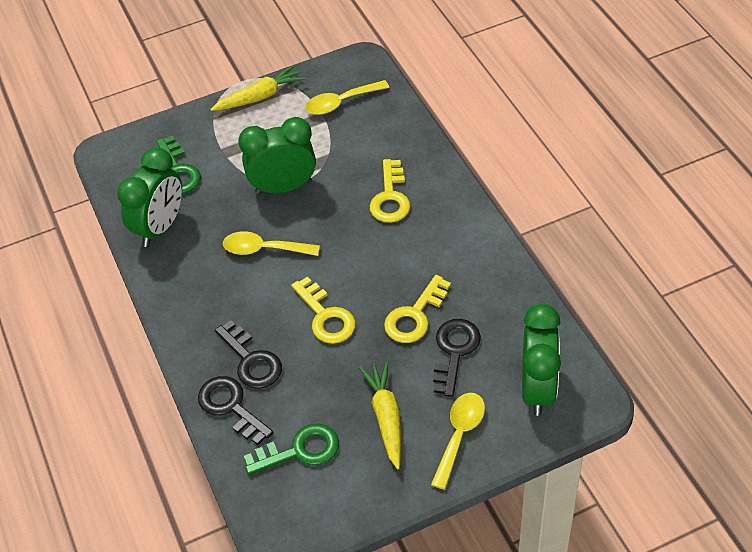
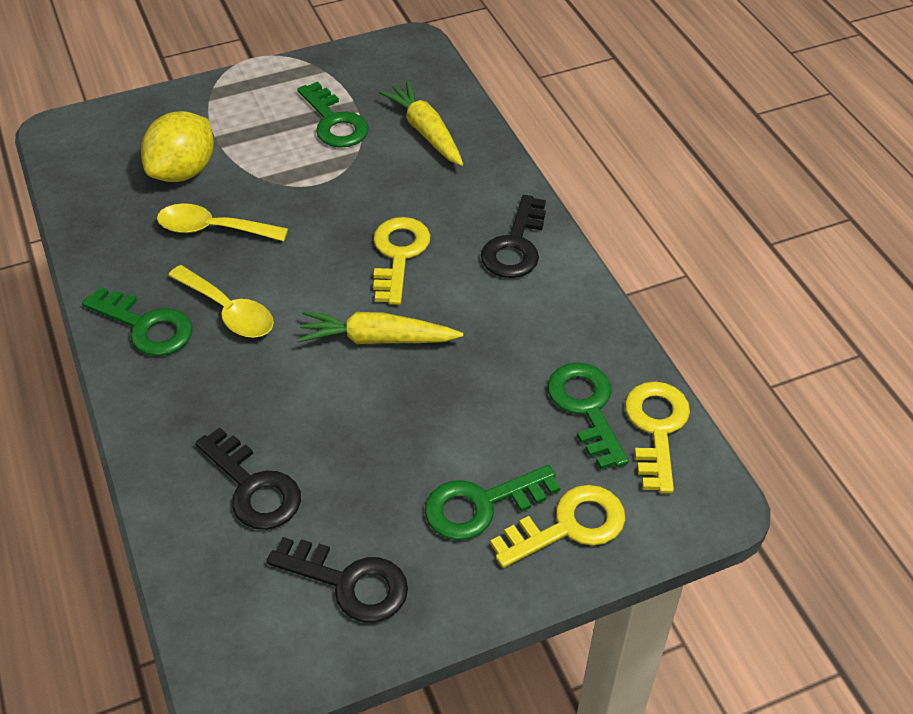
green clock: [117,147,182,247] [238,117,316,195] [522,303,561,416] = 3 -> none = 0
green key: [156,136,201,194] [244,423,339,475] = 2 -> [82,287,193,356] [297,82,369,148] [425,465,561,540] [548,363,629,469] = 4
yellow lemon: none = 0 -> [141,111,214,182] = 1
yellow spoon: [223,231,320,256] [305,80,389,115] [431,393,485,490] = 3 -> [157,203,288,241] [168,265,274,338] = 2

